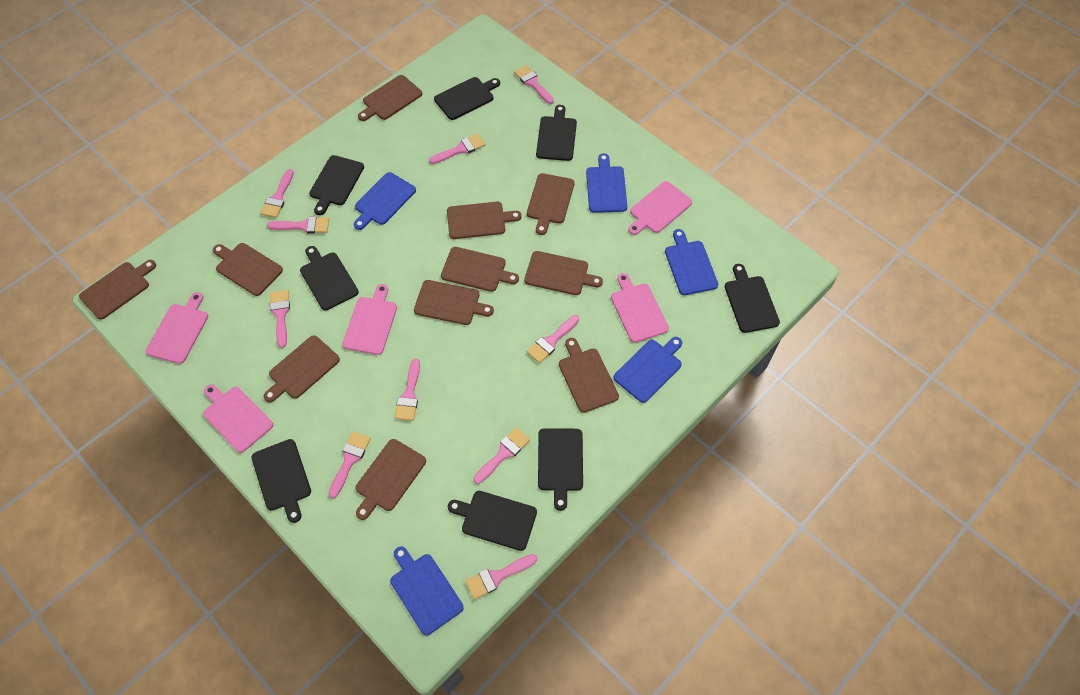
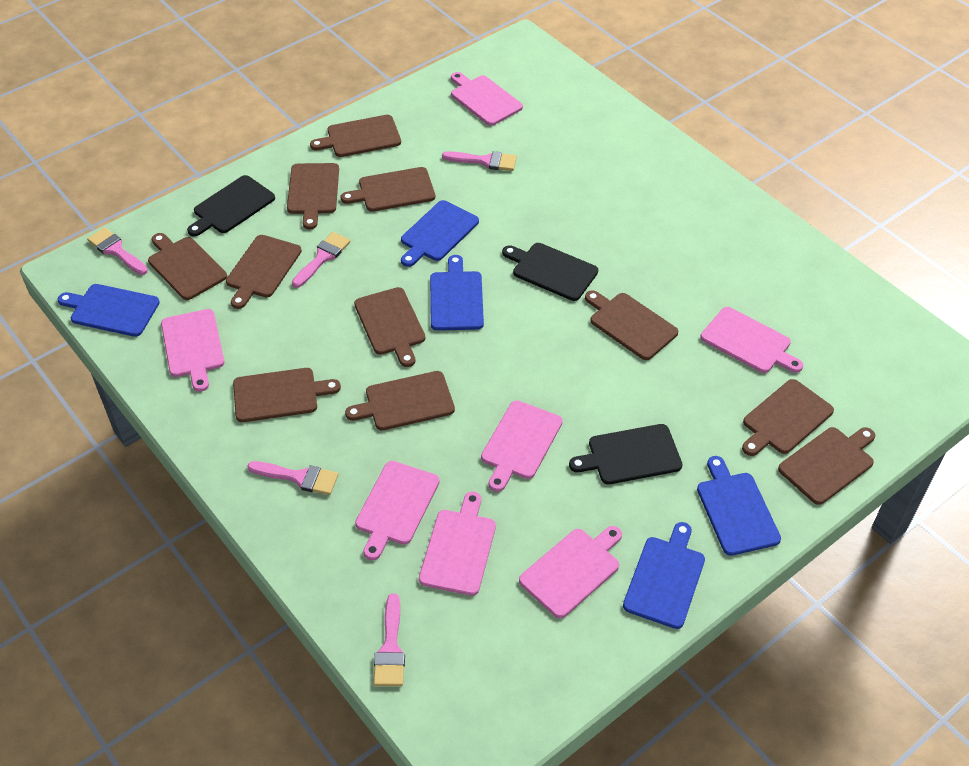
black cutting board: [252,439,311,523] [300,246,359,311] [309,155,364,215] [434,77,500,120] [448,491,537,551] [536,105,577,161] [538,428,583,511] [725,264,780,333] = 8 -> [187,175,275,236] [502,243,598,301] [569,424,682,484] = 3
pink brush: [261,169,294,218] [267,217,329,233] [270,290,290,348] [329,432,371,498] [394,359,420,421] [429,134,485,164] [465,554,537,600] [473,427,530,484] [514,65,554,104] [527,315,579,363] = 10 -> [87,227,148,275] [247,461,338,495] [292,232,351,288] [373,593,405,686] [442,151,517,171] = 5
pink cutting board: [146,292,208,364] [203,384,273,453] [342,284,397,355] [611,273,669,343] [628,181,692,235] = 5 -> [161,309,225,392] [355,461,440,560] [419,492,496,596] [451,72,523,126] [481,400,563,492] [519,526,622,618] [700,307,803,373] = 7

